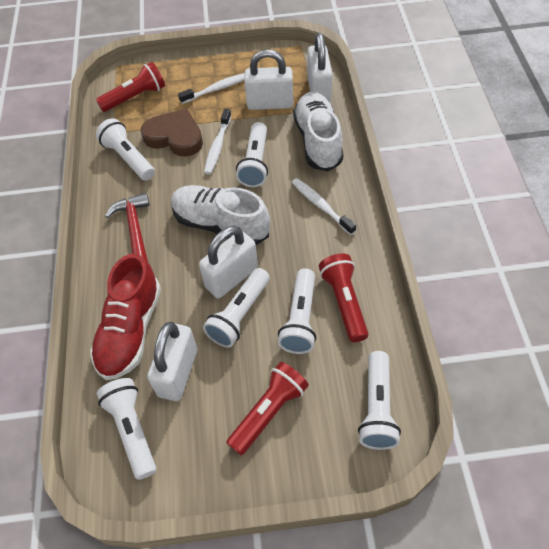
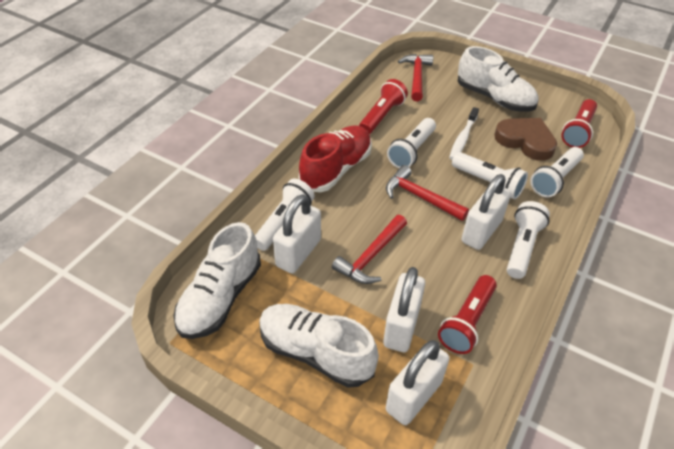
red hammer: [105,193,150,262] = 1 -> [332,215,407,284] [386,165,469,221] [398,54,434,101] = 3
white flashlight: [96,118,155,181] [97,378,156,480] [203,268,270,348] [236,122,268,187] [278,268,316,354] [358,351,401,450] = 6 -> [255,178,315,251] [387,118,436,168] [452,152,528,199] [507,201,550,279] [530,147,584,197] = 5
white shoe: [171,185,270,245] [293,92,343,171] = 2 -> [173,222,261,339] [259,304,379,388] [458,46,538,112] = 3
white toothbrush: [178,73,244,104] [204,109,231,174] [292,178,356,235] = 3 -> [449,107,479,160] = 1

